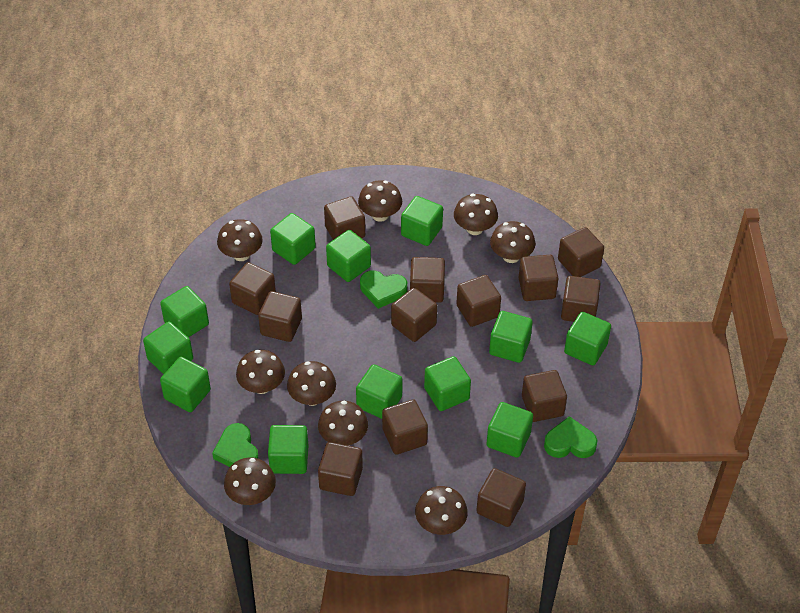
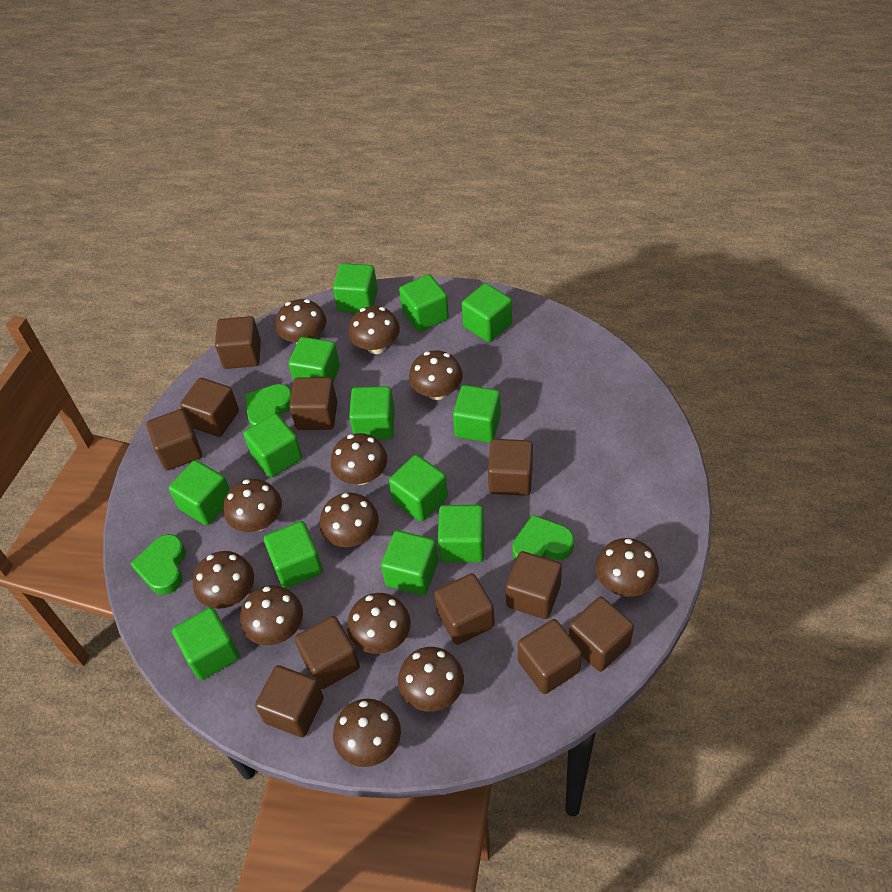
brown cube: [229,262,276,315] [258,291,302,342] [318,442,363,496] [324,196,365,240] [382,400,428,455] [391,288,437,342] [410,257,445,303] [456,275,501,327] [476,468,526,527] [518,255,559,301] [522,370,567,422] [558,227,604,277] [561,276,601,322] = 13 -> [146,409,202,470] [180,378,239,437] [215,316,261,369] [255,665,324,737] [289,377,337,430] [295,616,360,689] [434,573,495,645] [488,439,533,496] [506,551,562,619] [518,619,582,694] [569,596,634,672] = 11
brown mushroom: [217,219,263,261] [224,457,276,505] [236,350,285,394] [287,361,336,406] [318,401,368,445] [358,180,402,222] [415,486,468,535] [454,194,498,235] [490,221,535,263] = 9 -> [193,551,254,609] [223,479,282,532] [240,585,303,645] [276,299,326,343] [319,493,379,547] [331,433,387,485] [333,699,401,767] [347,593,411,654] [348,306,400,354] [398,647,464,712] [409,350,463,400] [595,538,659,597] = 12
green cube: [143,321,193,374] [160,286,209,338] [160,357,211,412] [268,425,308,474] [270,213,316,265] [326,230,371,282] [356,364,403,419] [401,196,443,246] [424,356,471,411] [486,402,533,458] [489,311,533,363] [564,312,611,365] = 12 -> [169,460,230,525] [172,607,239,680] [244,413,302,478] [264,521,323,588] [288,337,340,382] [333,263,378,313] [349,386,395,440] [381,530,438,595] [389,455,448,522] [399,274,449,332] [438,505,484,562] [453,385,501,443] [462,283,512,342] = 13

